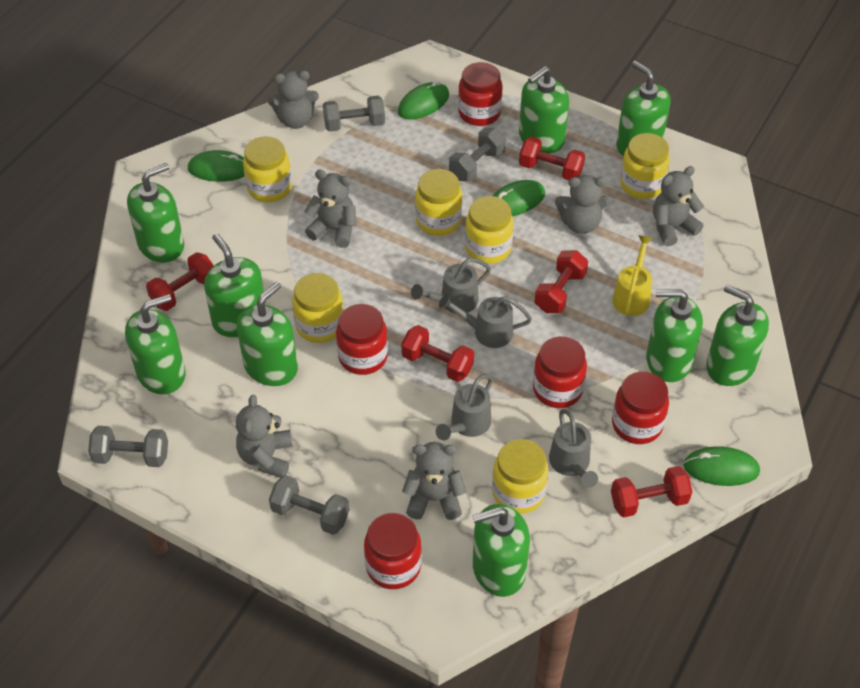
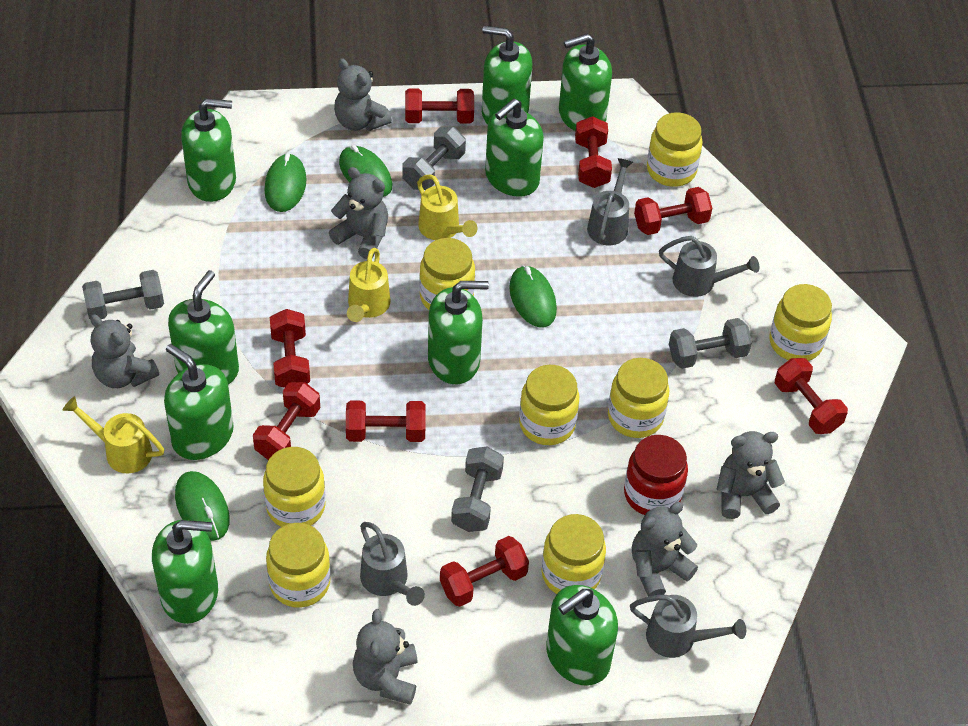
red dumbbell: [146,252,214,311] [401,325,474,382] [519,137,585,180] [534,250,588,313] [611,466,692,518] = 5 -> [253,382,320,460] [270,309,310,388] [346,401,426,442] [405,88,474,124] [440,536,529,607] [575,116,612,188] [634,187,712,235] [775,358,848,434] = 8
red jar: [336,304,388,375] [364,513,422,589] [458,62,503,126] [533,336,587,408] [612,371,669,444] = 5 -> [624,435,688,515] = 1
yellow jar: [243,136,292,202] [292,273,344,343] [415,169,462,236] [465,196,513,264] [492,439,549,514] [620,133,670,199] = 6 -> [263,447,326,527] [266,523,331,608] [419,238,475,310] [519,365,579,445] [541,514,606,594] [608,358,669,438] [647,112,703,187] [770,284,832,361] = 8
yellow watering can: [612,235,653,316] = 1 -> [63,396,164,473] [347,248,391,322] [417,174,477,240] = 3

